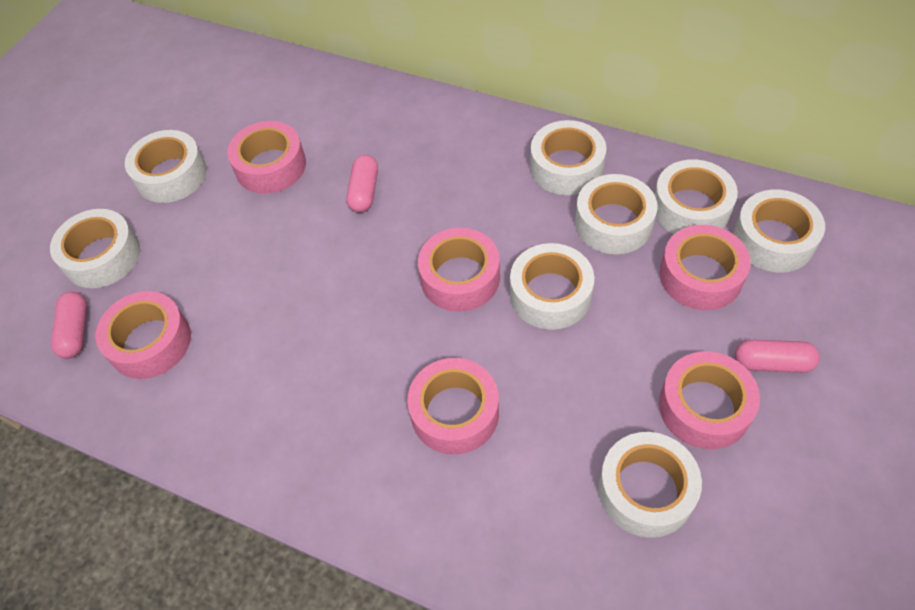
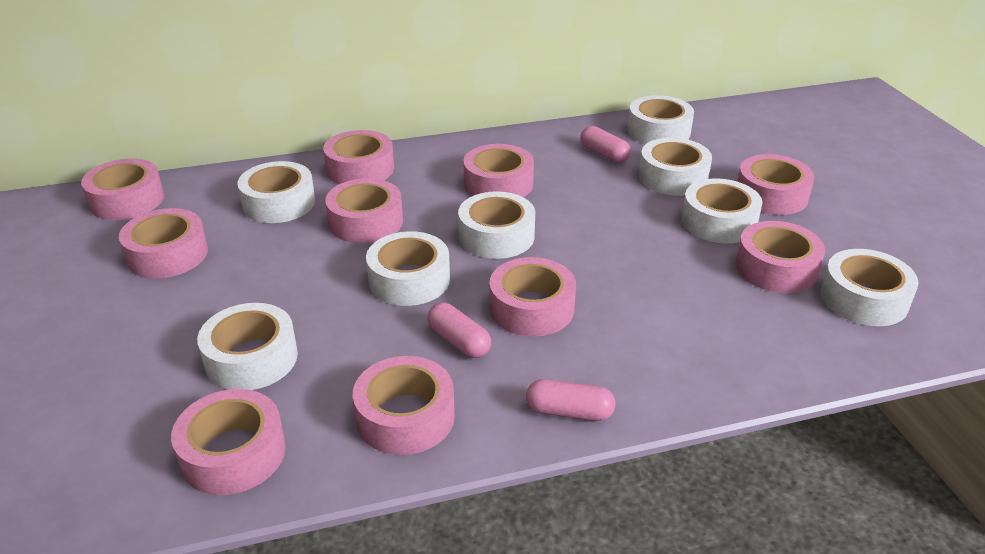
pink tape: [96,291,191,379] [227,121,306,194] [407,358,499,455] [418,228,500,312] [659,351,760,449] [660,225,751,310] = 6 -> [81,159,164,220] [119,208,208,278] [171,389,286,495] [323,130,394,184] [325,178,403,243] [353,356,455,455] [463,144,534,197] [489,257,576,337] [736,221,825,293] [737,154,815,215] = 10

